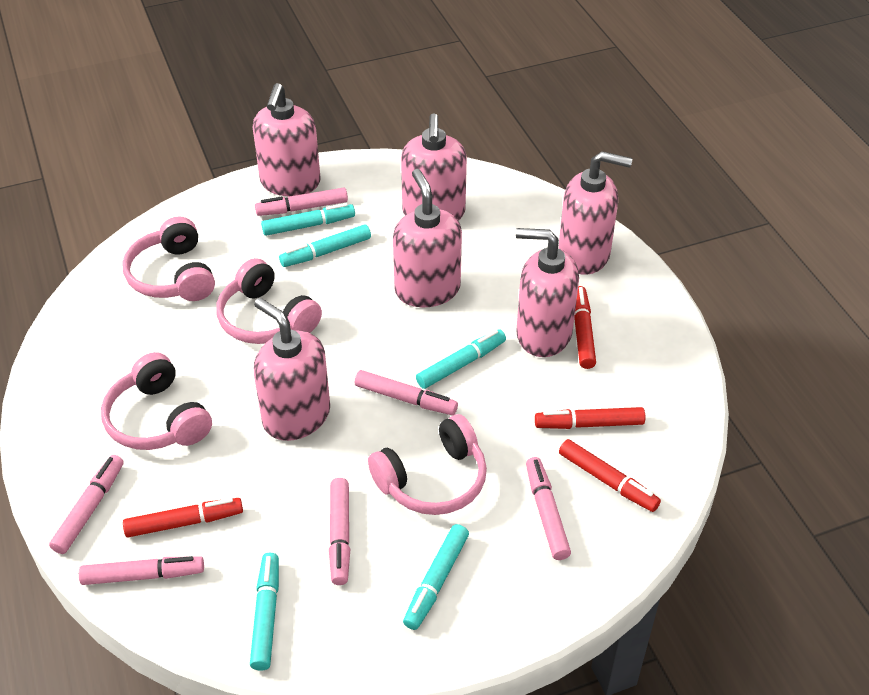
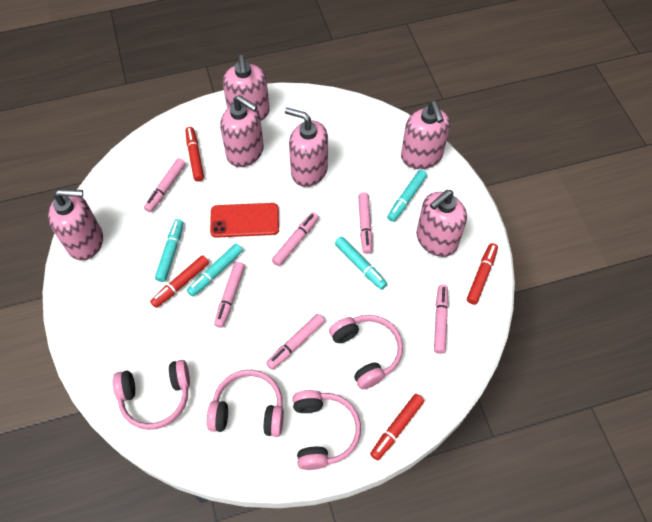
red phone: none = 0 -> [210,203,279,238] = 1
turquoise marker: [250,553,279,671] [261,203,355,236] [279,224,371,267] [403,524,469,630] [416,329,506,389] = 5 -> [155,219,183,282] [187,244,243,297] [335,237,387,290] [387,170,427,222] = 4

